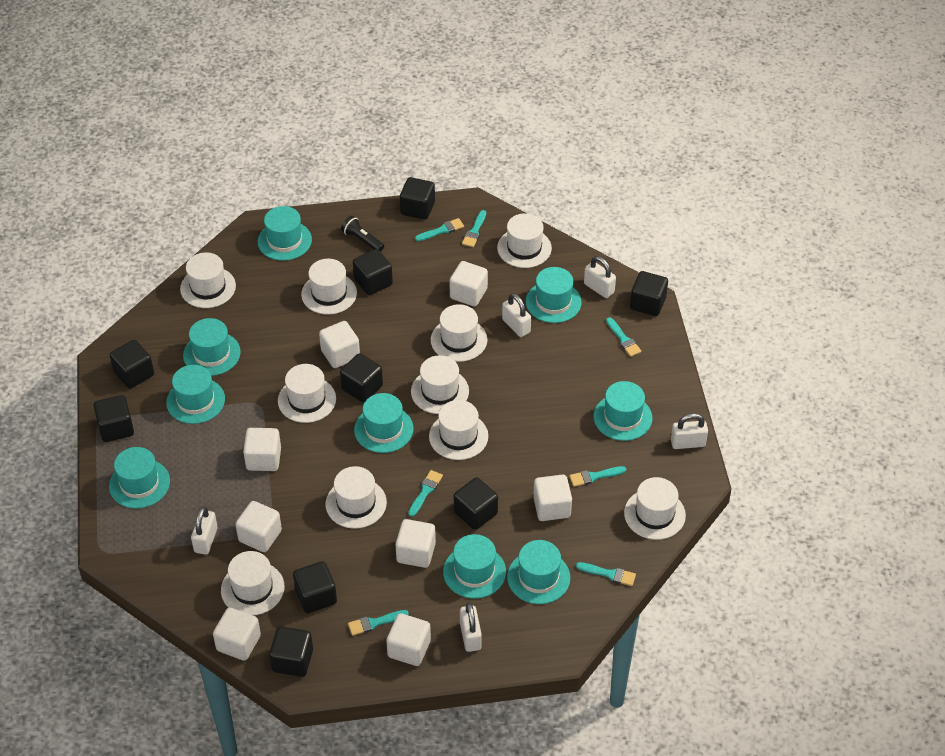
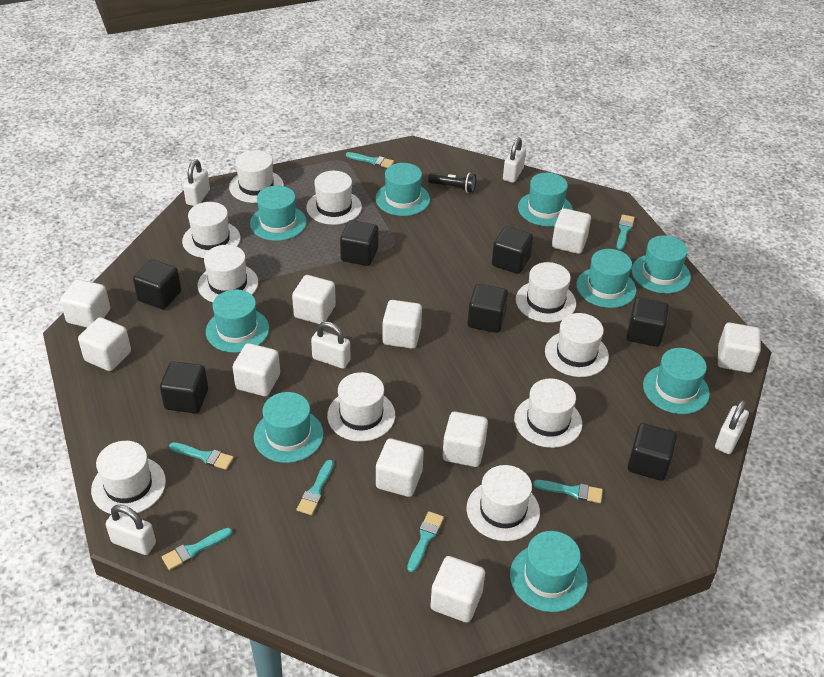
black cube: [94,395,134,442] [110,340,154,389] [269,627,313,677] [293,561,337,613] [340,353,383,403] [353,249,393,295] [400,177,435,220] [454,477,498,530] [630,271,668,316] = 9 -> [133,260,181,309] [160,361,208,413] [340,220,378,266] [468,284,508,333] [492,226,533,274] [627,297,669,347] [628,423,677,481] = 7
white cube: [213,607,261,661] [235,501,282,552] [243,428,281,471] [319,321,360,368] [386,613,431,666] [395,519,436,568] [450,261,488,307] [533,475,572,521] = 8 -> [60,279,110,328] [78,317,131,371] [233,343,280,396] [292,275,336,324] [376,438,424,497] [382,300,422,349] [430,556,485,623] [442,412,488,467] [552,208,591,254] [718,322,761,373] = 10

